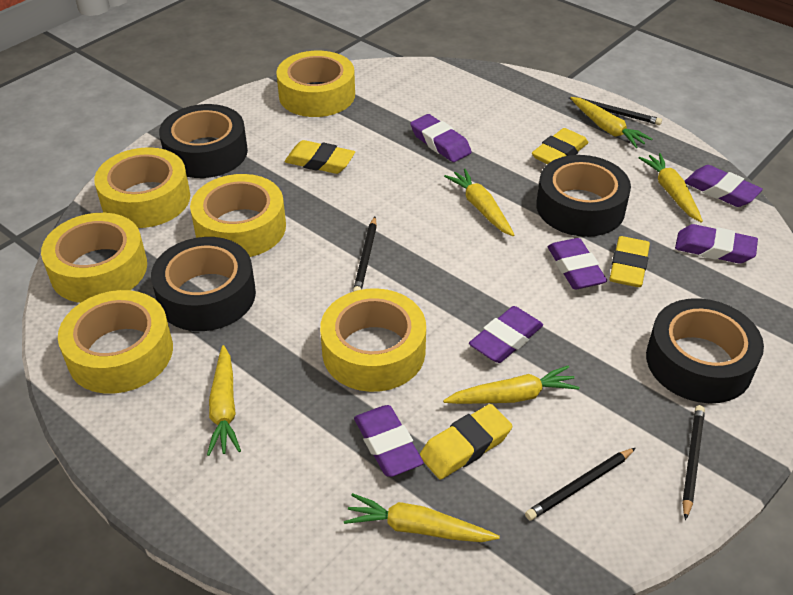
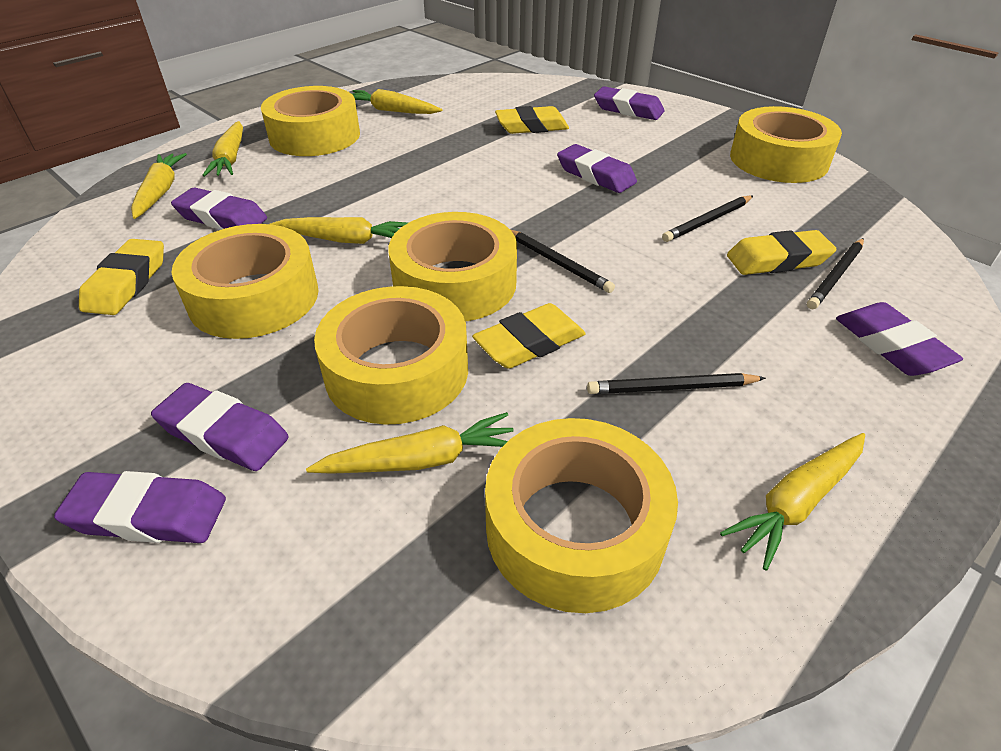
black tape: [151,237,256,331] [159,104,248,178] [536,155,631,237] [646,298,764,403] = 4 -> none = 0

